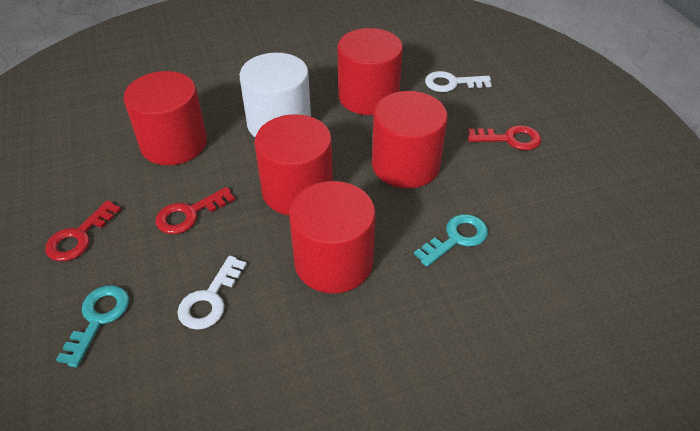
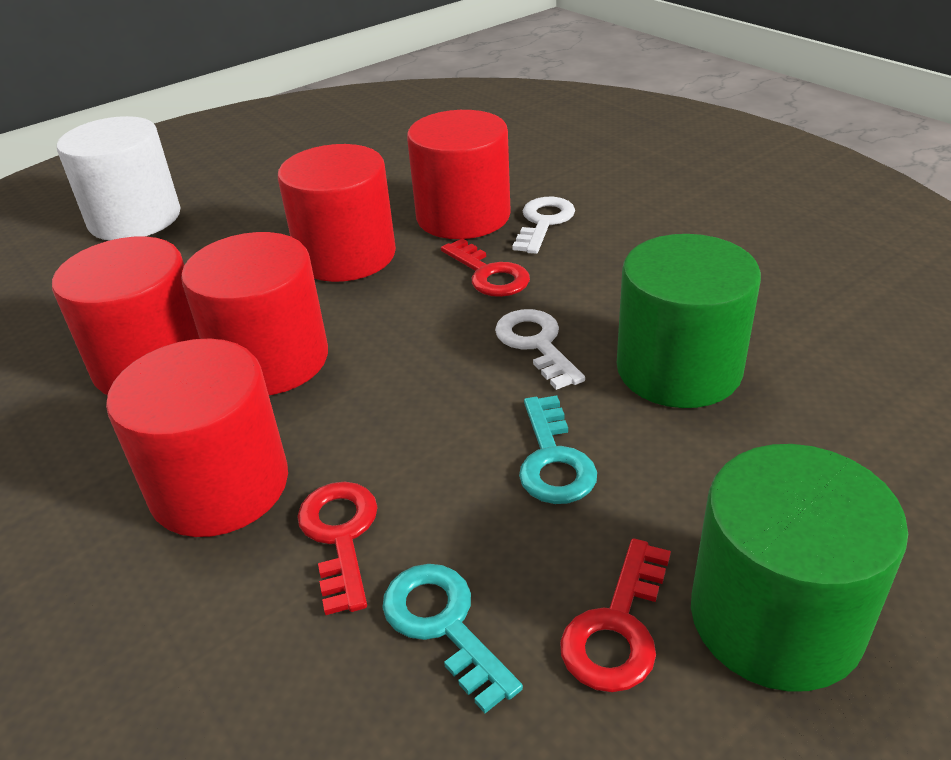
green cylinder: none = 0 -> [617,234,761,408] [691,444,908,692] = 2

